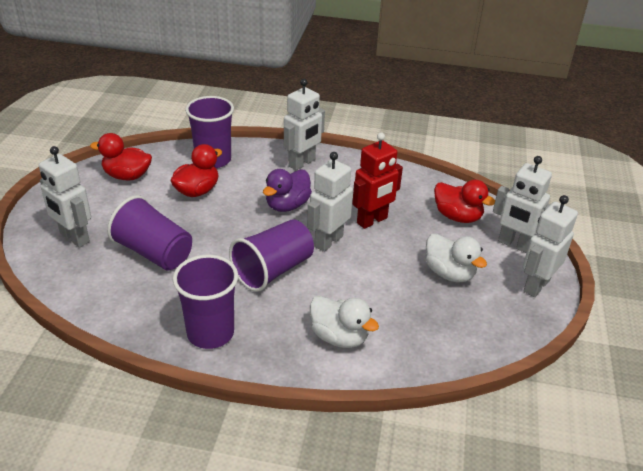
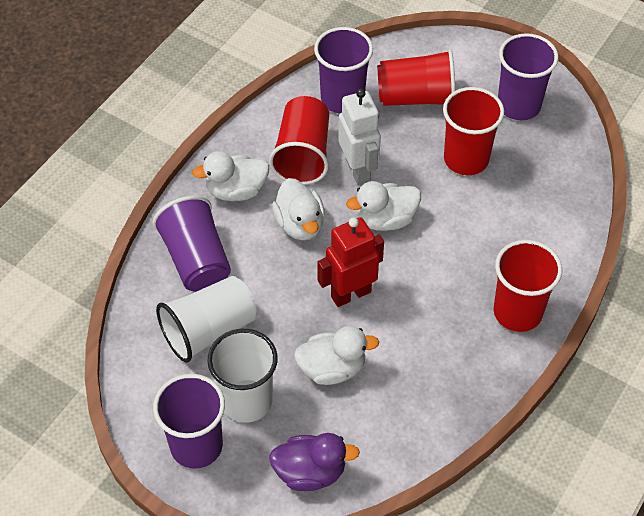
red cup: none = 0 -> [269,96,329,185] [377,49,456,106] [443,87,504,175] [494,240,562,332] = 4
red duck: [90,133,152,180] [170,144,222,197] [434,180,495,223] = 3 -> none = 0
white cup: none = 0 -> [156,276,256,363] [207,329,278,423] = 2
white duck: [310,296,379,348] [426,234,487,282] = 2 -> [192,151,269,201] [272,178,325,240] [294,326,379,385] [346,181,421,231] = 4
white robot: [39,146,91,248] [284,79,325,170] [307,152,353,252] [493,156,552,253] [523,195,578,297] = 5 -> [338,89,381,185] = 1

